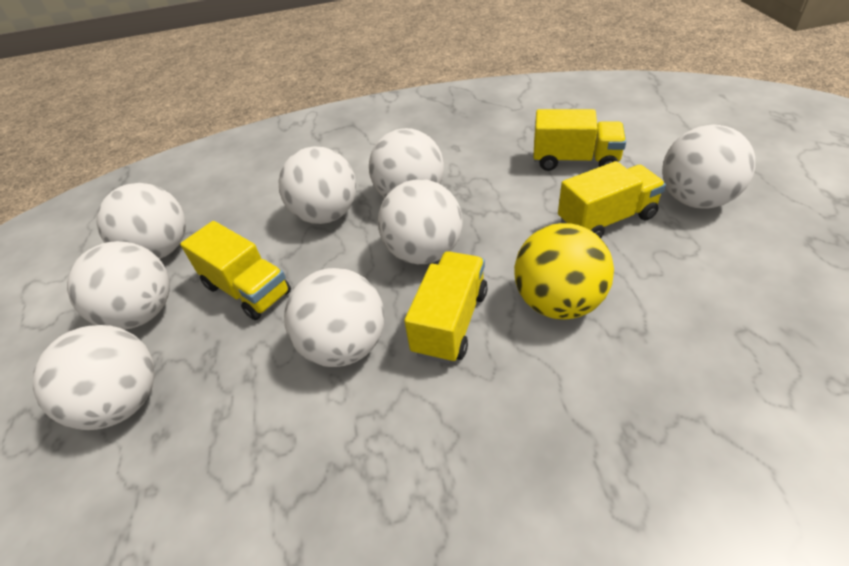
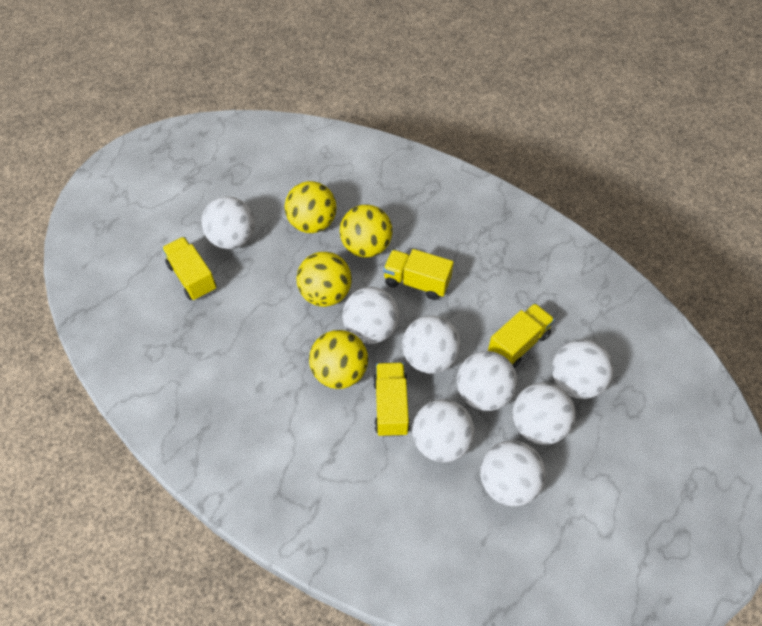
yellow ball: [514,223,614,319] = 1 -> [285,181,337,233] [297,252,352,307] [309,330,368,389] [340,204,393,258] = 4

